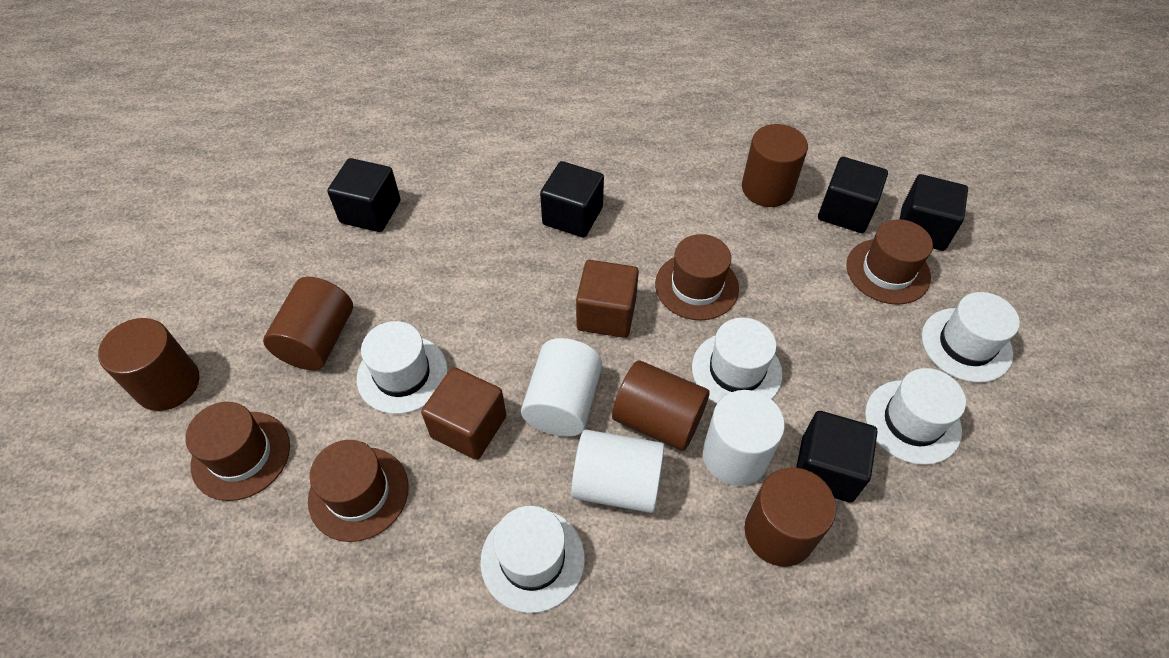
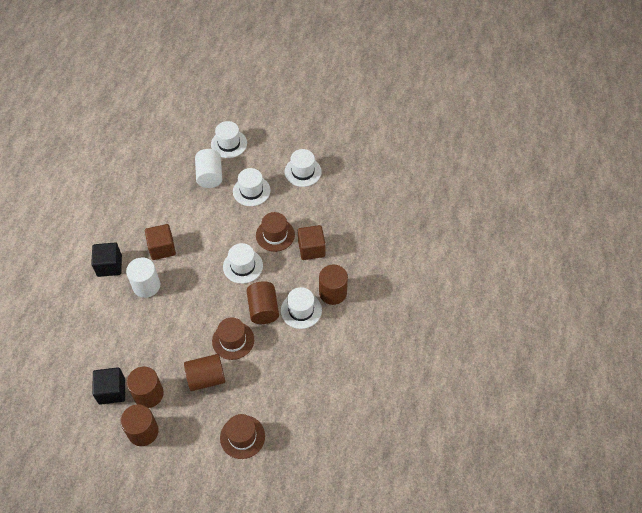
black cube: [327,158,401,232] [540,161,604,238] [796,411,877,503] [818,157,888,233] [900,174,968,251] = 5 -> [91,243,122,277] [92,367,125,405] = 2
brown hat: [185,402,290,501] [308,440,409,542] [655,234,739,320] [846,219,933,305] = 4 -> [212,317,254,360] [220,414,265,459] [256,212,295,252] = 3
white cylinder: [521,338,602,437] [571,430,664,513] [703,390,785,486] = 3 -> [126,257,160,298] [195,149,222,188] = 2

